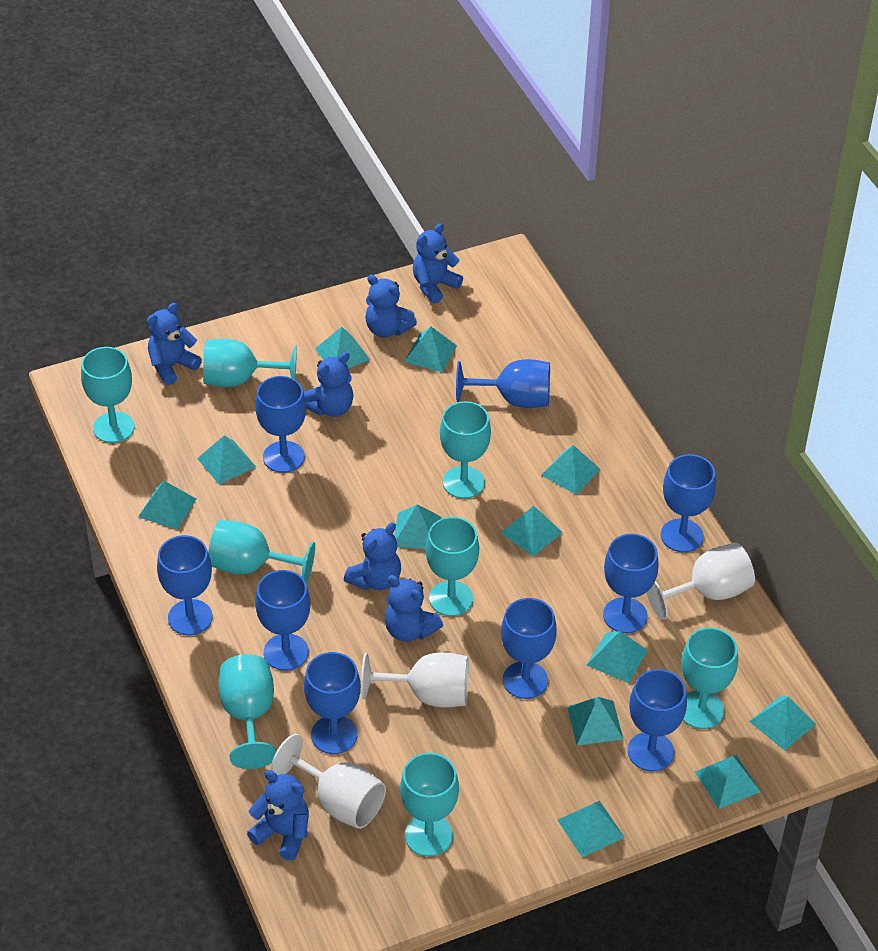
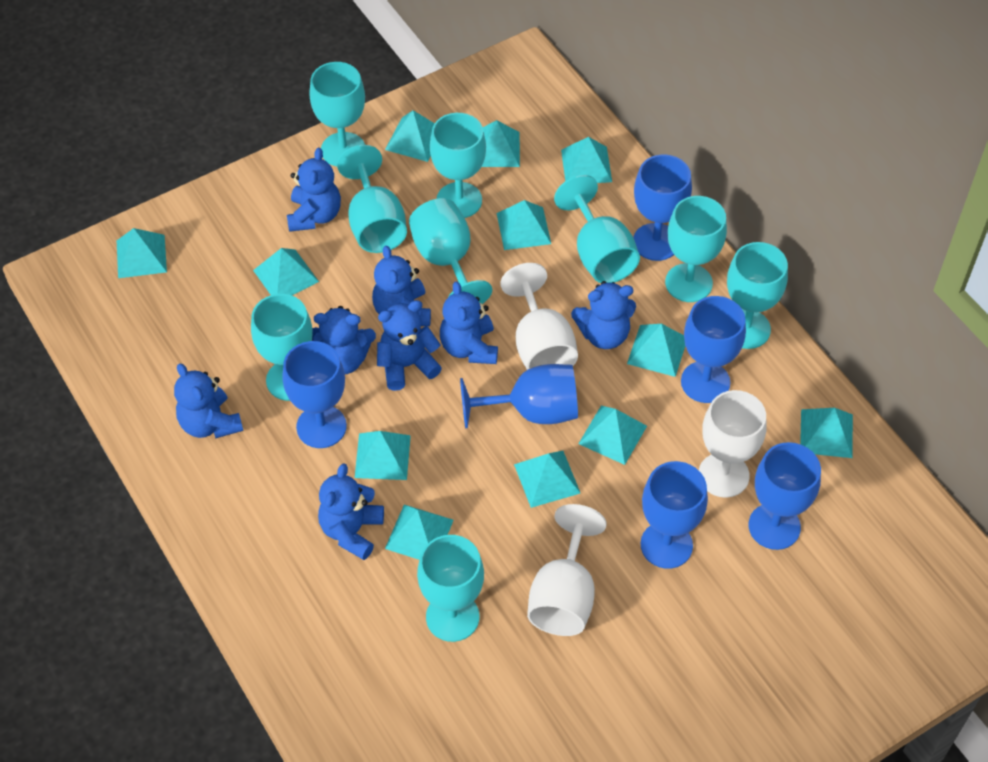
blue goblet: [157,535,213,635] [255,376,306,473] [255,570,310,671] [304,652,361,754] [456,359,550,408] [501,598,557,699] [603,534,659,633] [628,669,687,772] [661,454,716,552] = 9 -> [282,341,347,448] [460,364,578,428] [633,155,692,261] [641,461,708,569] [681,296,746,403] [748,442,821,550] = 6
blue teddy bear: [147,303,202,385] [247,770,309,860] [304,352,354,417] [344,522,401,590] [365,275,417,338] [385,575,443,642] [413,223,463,304] = 7 -> [174,364,243,439] [287,148,341,232] [312,306,376,374] [318,463,384,560] [372,246,431,326] [377,300,442,391] [440,281,498,364] [571,281,636,349] = 8
turquoise goblet: [81,347,135,443] [203,339,297,387] [208,520,315,584] [218,654,277,769] [400,753,459,857] [426,517,479,616] [440,401,491,499] [681,628,738,729] = 8 -> [251,294,313,401] [309,62,365,166] [337,145,407,253] [409,198,492,304] [417,535,484,642] [430,113,486,218] [554,175,640,283] [665,196,727,302] [727,242,788,349] = 9

